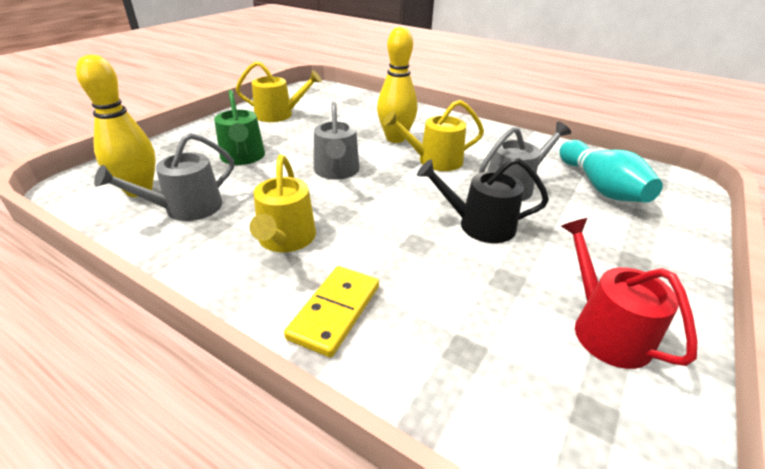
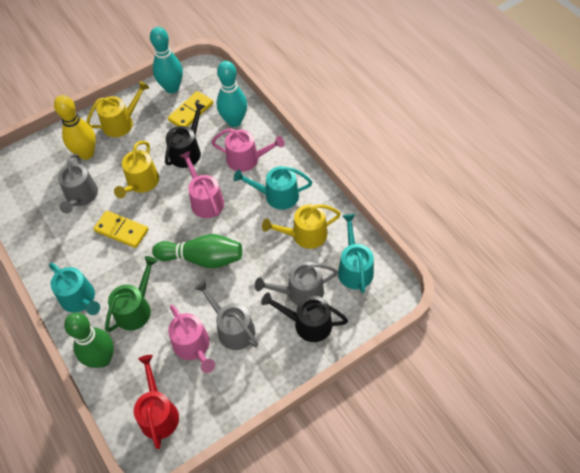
black watering can: [417,158,549,243] = 1 -> [165,103,206,168] [261,292,348,342] = 2
green bowling pin: none = 0 -> [64,313,114,368] [152,234,242,269] = 2
pink watering can: none = 0 -> [168,305,215,373] [179,151,224,218] [211,128,285,172] = 3
turquoise bowling pin: [559,140,663,203] = 1 -> [150,27,183,93] [217,61,247,127] = 2
turquoise watering can: none = 0 -> [49,263,100,315] [234,166,312,210] [338,214,374,293] = 3
yellow bowling pin: [76,55,156,197] [377,27,417,143] = 2 -> [54,95,96,160] = 1
yellow domino: [284,266,379,357] = 1 -> [94,211,148,248] [168,91,213,127] = 2

